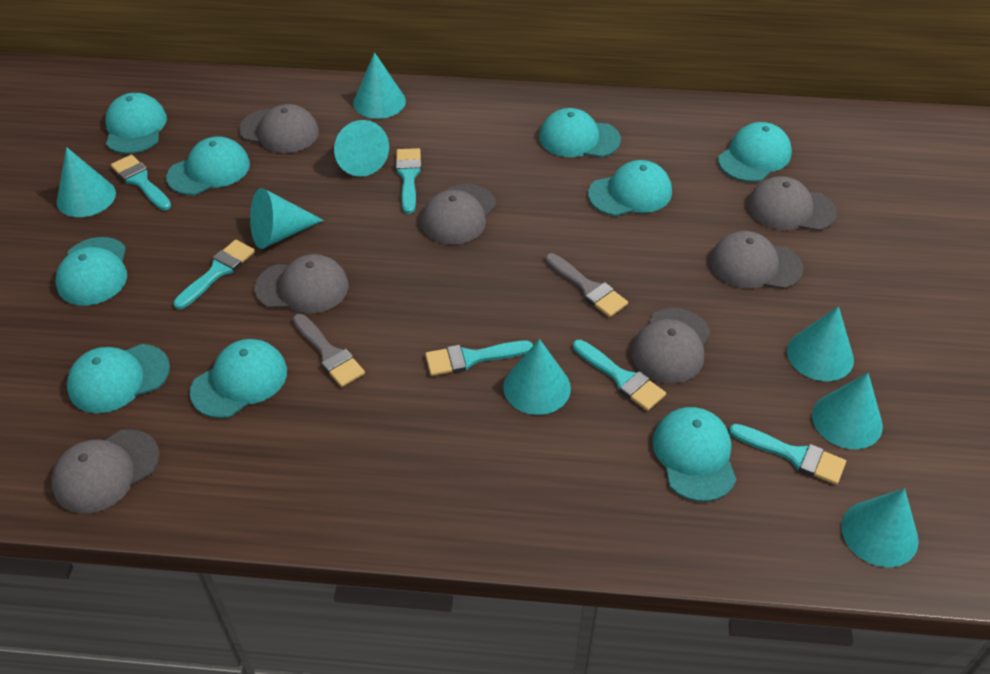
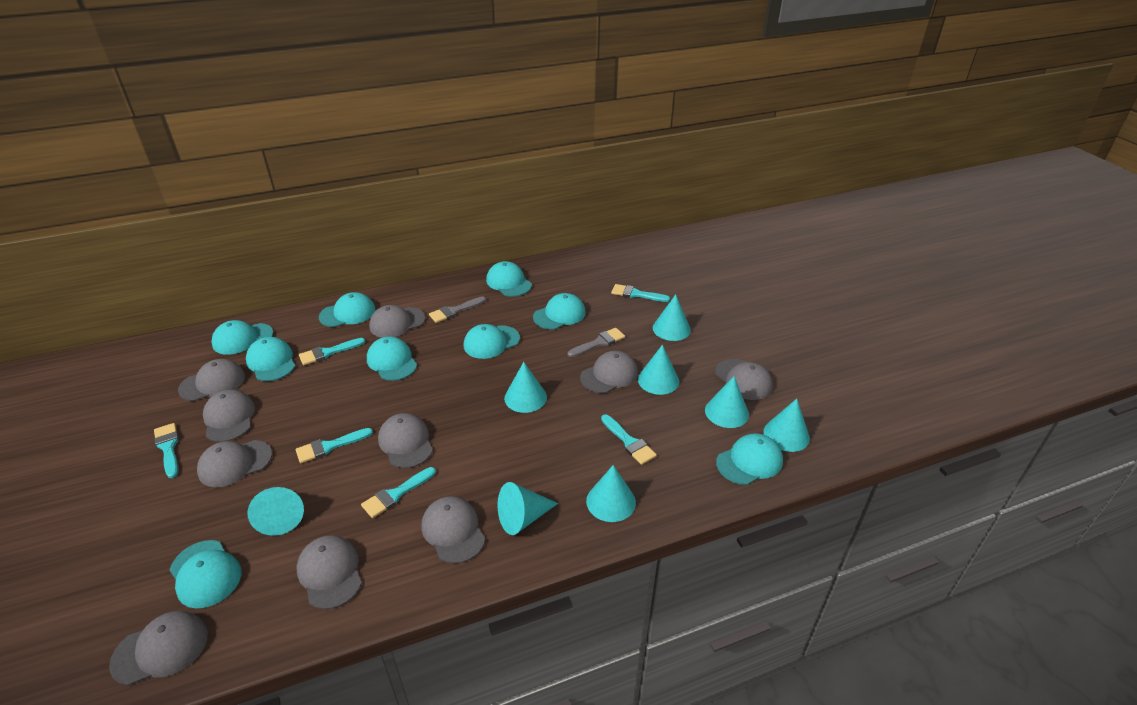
grey cap: [51,429,160,514] [239,104,319,153] [255,254,349,314] [421,184,496,245] [631,308,710,383] [710,231,803,289] [748,176,837,231] = 7 -> [109,611,208,686] [178,359,245,401] [197,440,272,487] [203,390,255,442] [296,535,362,609] [369,305,426,338] [378,413,433,468] [421,496,485,563] [580,351,638,393] [715,359,773,400] = 10

